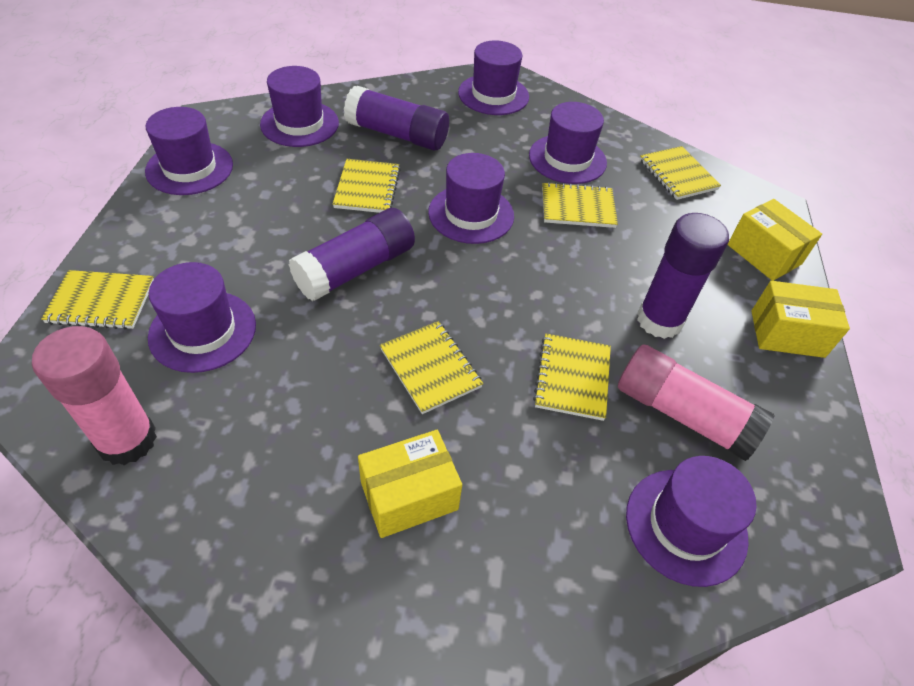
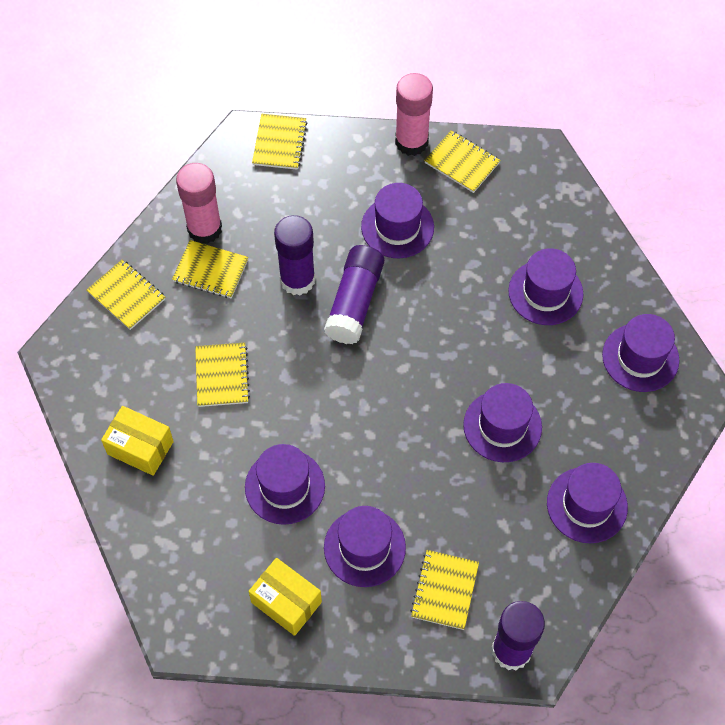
yellow box: [358,430,462,538] [728,199,822,281] [751,281,850,358] = 3 -> [101,406,174,476] [248,558,322,636] = 2

